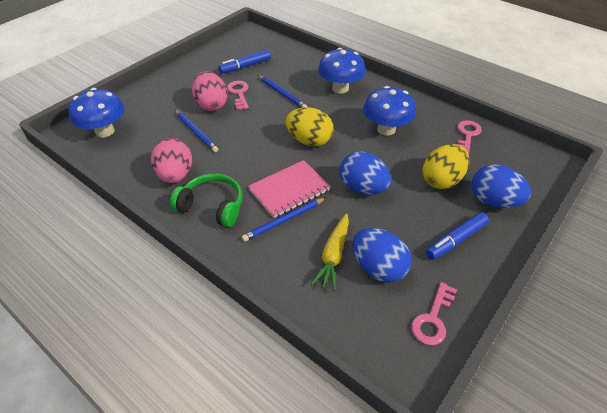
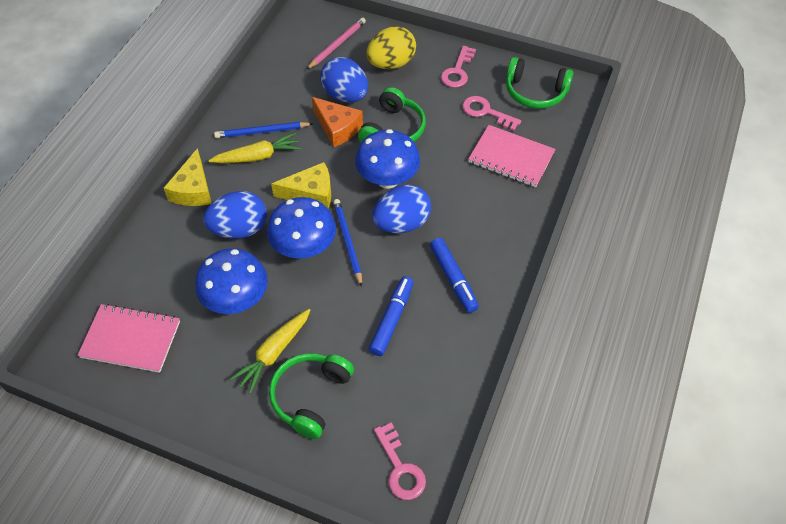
blue pencil: [175,110,218,152] [242,197,327,242] [258,75,307,108] = 3 -> [214,122,313,138] [333,199,362,287] = 2
green headphones: [170,174,243,227] = 1 -> [269,353,354,439] [358,87,426,142] [506,57,573,109] = 3
orange cheese: none = 0 -> [312,97,363,147] = 1
pink egg: [151,138,192,183] [192,71,227,111] = 2 -> none = 0
pink notebook: [248,160,331,218] = 1 -> [77,304,180,373] [468,125,556,187] = 2
pink pencil: none = 0 -> [306,17,366,70] = 1
yellow carrot: [311,213,349,291] = 1 -> [209,133,301,163] [230,309,310,394] = 2
yellow cheese: none = 0 -> [164,148,212,206] [271,162,331,209] = 2
yellow egg: [286,107,333,146] [422,144,469,189] = 2 -> [366,26,416,69] = 1

